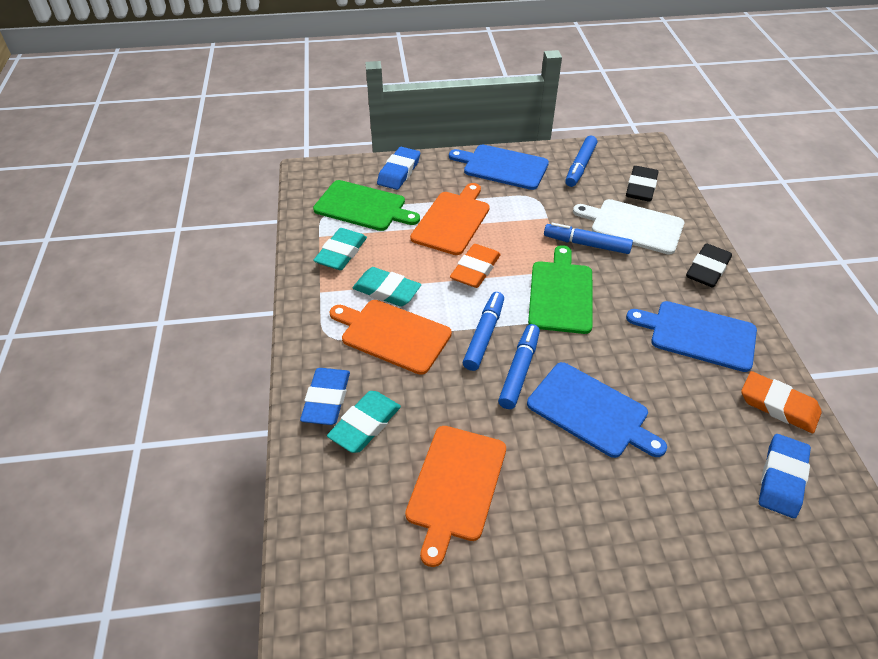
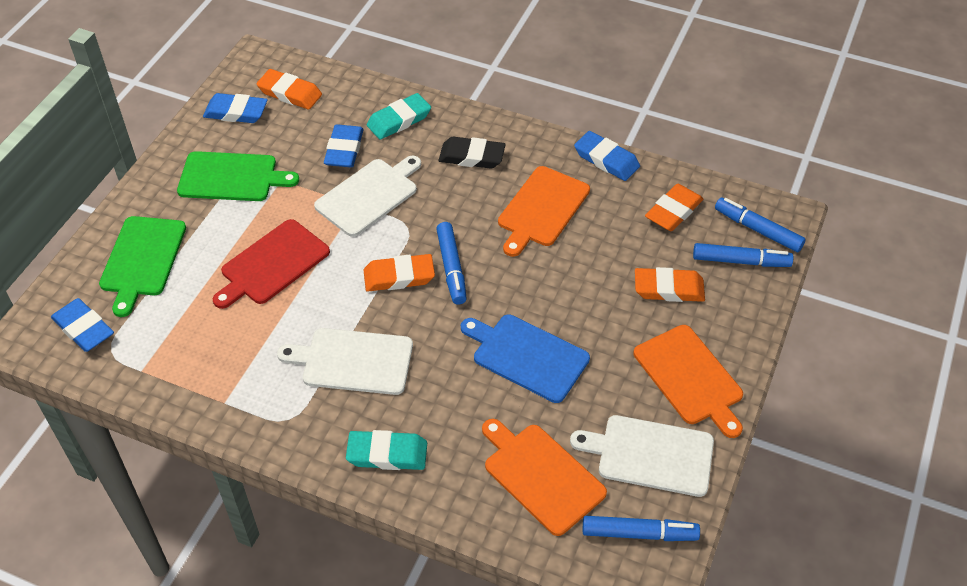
black eraser: [626,166,659,202] [686,243,732,288] = 2 -> [438,137,506,169] = 1
blue cutting board: [449,145,549,190] [527,362,667,458] [626,301,757,372] = 3 -> [461,314,590,403] = 1
blue eraser: [300,368,350,425] [377,147,420,190] [759,434,811,518] = 3 -> [51,298,114,352] [203,93,268,123] [324,124,364,167] [574,131,640,181] = 4
orange eraser: [450,244,501,288] [741,371,822,433] = 2 -> [256,69,322,110] [363,254,435,291] [635,267,705,302] [645,184,703,231] = 4
red cutting board: none = 0 -> [213,219,330,309] = 1
turquoise eraser: [313,228,367,270] [327,391,401,453] [353,267,421,307] = 3 -> [346,430,427,470] [367,93,431,140] = 2
white cutting board: [573,199,684,255] = 1 -> [277,328,413,395] [314,155,421,237] [570,415,714,497] = 3

